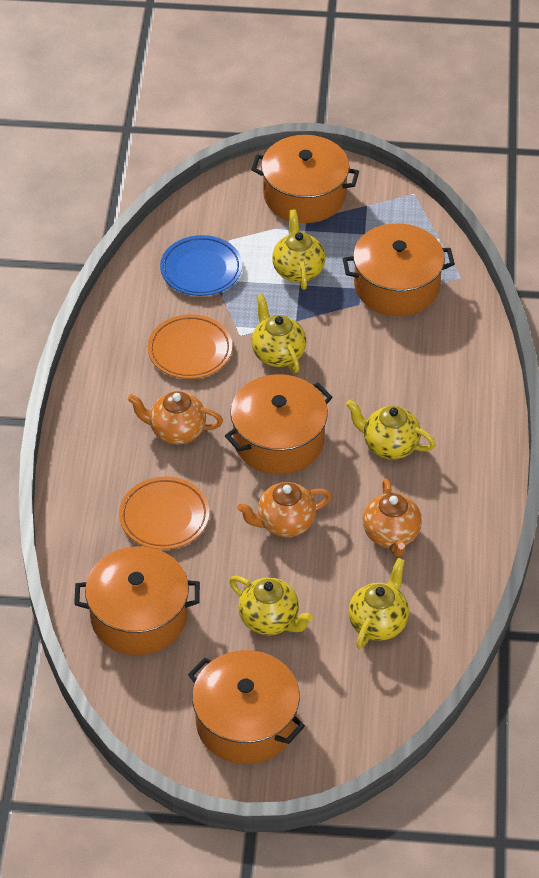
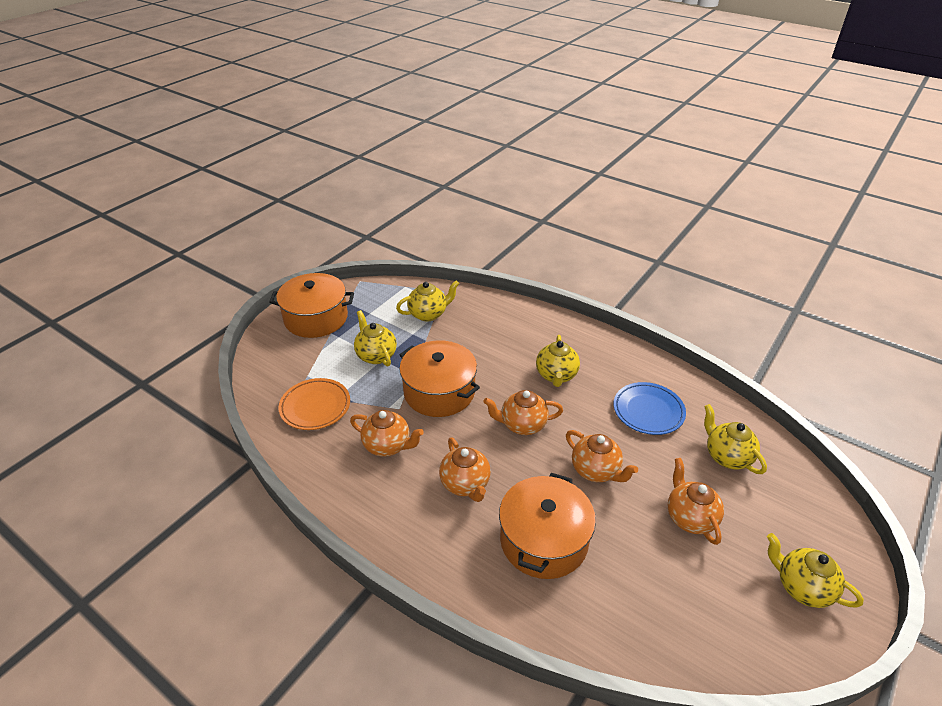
orange plate: [119,477,209,550] [148,314,232,379] = 2 -> [279,378,350,430] = 1
orange pot: [74,546,200,655] [188,650,305,764] [225,374,332,475] [251,135,359,223] [343,223,455,316] = 5 -> [269,273,354,338] [399,340,480,417] [499,473,596,579] = 3
orange teapot: [128,391,223,444] [237,482,332,537] [363,479,422,557] = 3 -> [350,410,424,457] [439,437,491,502] [483,390,563,435] [566,430,638,482] [668,458,724,545] = 5

